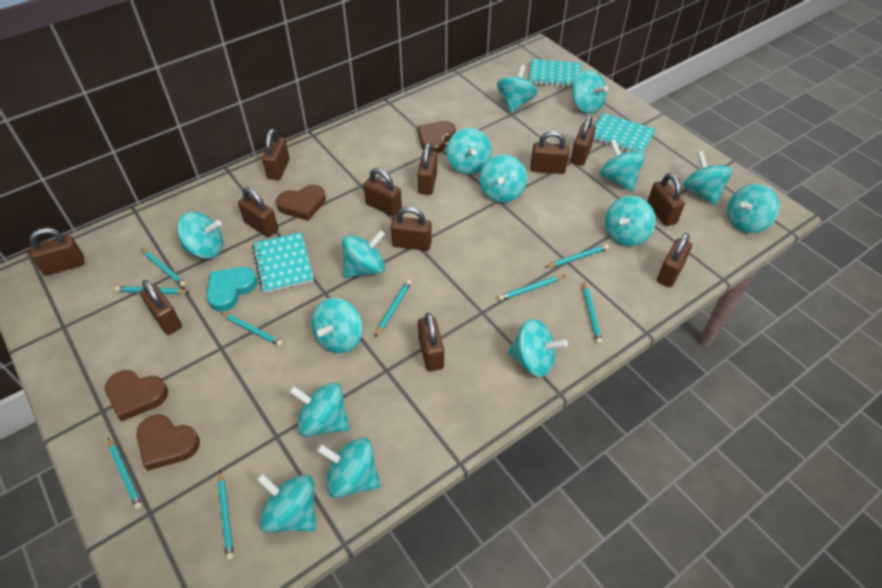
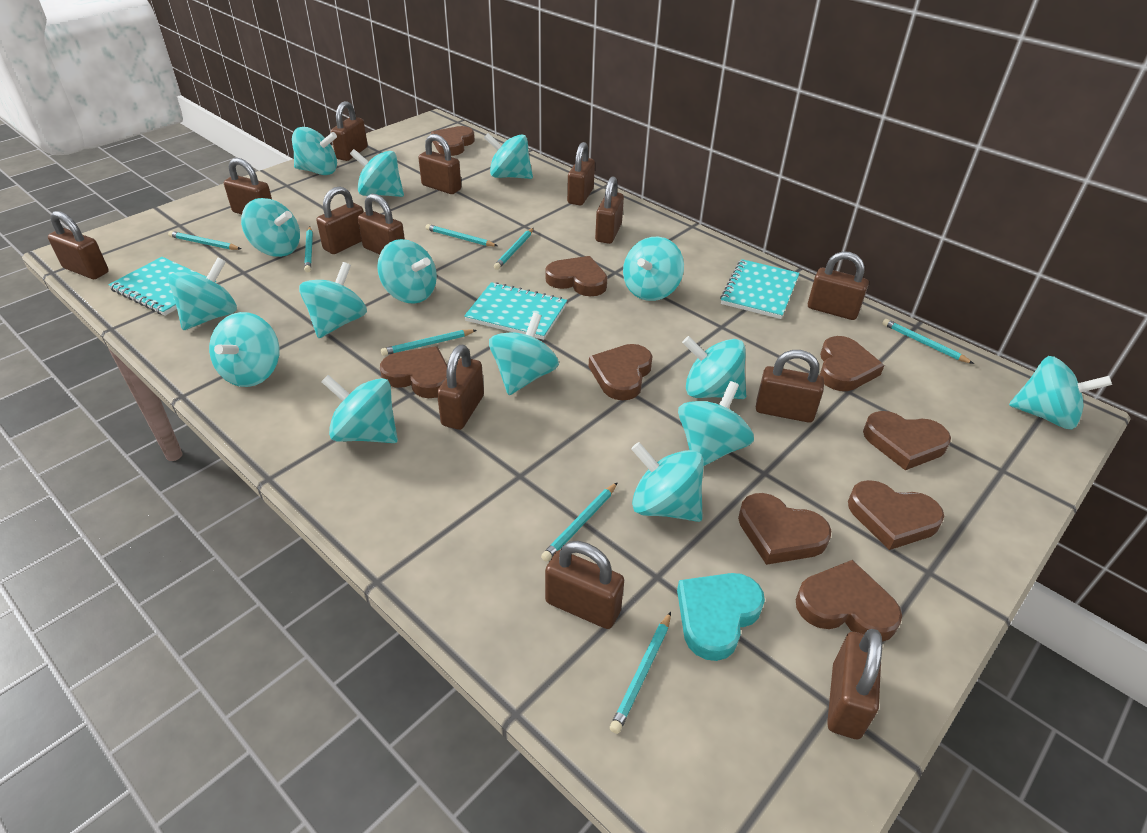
brown heart: [105,370,168,422] [137,414,200,471] [276,185,326,221] [418,121,456,153] = 4 -> [380,346,447,398] [431,126,475,156] [545,256,608,296] [589,344,652,400] [738,493,831,565] [795,560,902,642] [820,336,884,391] [848,480,944,550] [863,411,951,470] = 9
brown padlock: [30,228,85,276] [140,280,182,335] [238,187,278,237] [262,129,290,180] [364,168,402,216] [391,206,432,251] [418,143,437,195] [418,313,444,371] [531,131,569,174] [571,115,596,165] [647,173,685,226] [657,233,692,287] = 12 -> [48,211,109,279] [224,158,272,214] [316,186,364,254] [331,101,368,161] [358,194,405,254] [418,134,461,194] [437,345,484,430] [545,541,624,629] [567,142,595,205] [595,176,624,244] [756,350,824,423] [808,251,869,320] [827,629,882,739] = 13
turquoise pencil: [108,438,142,510] [115,286,189,294] [141,249,186,287] [218,471,234,560] [220,312,283,346] [375,280,411,337] [498,275,565,301] [546,244,609,268] [583,282,602,344] = 9 -> [168,231,241,250] [304,227,313,272] [381,330,476,356] [426,224,498,246] [494,228,534,270] [541,482,618,562] [610,612,671,734] [882,319,974,364] = 8

